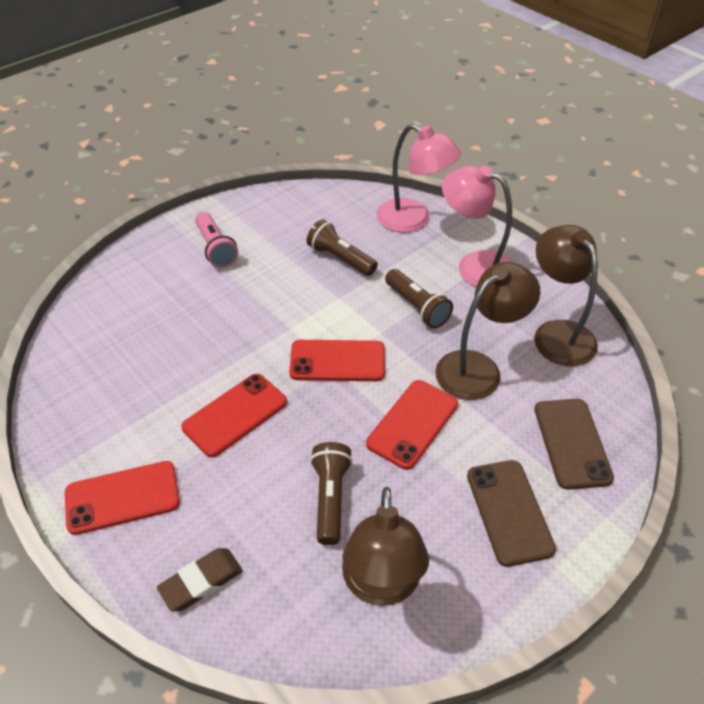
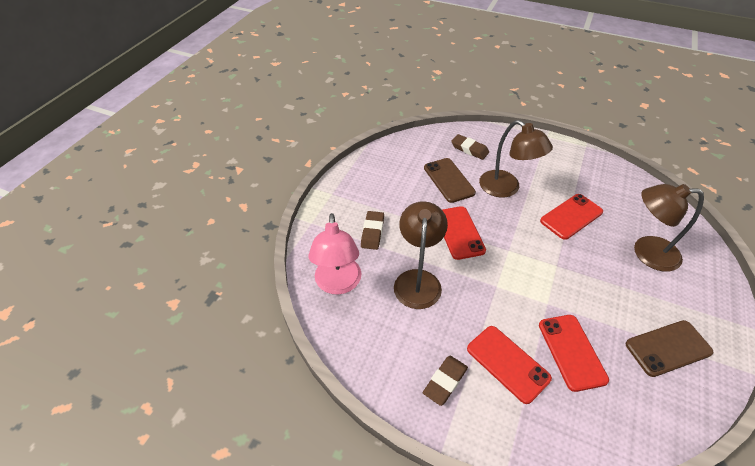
brown eraser: [157,548,243,611] = 1 -> [361,211,384,250] [423,356,468,406] [451,134,489,160] = 3
brown flashlight: [307,219,378,276] [310,442,353,545] [385,269,453,328] = 3 -> none = 0
pink flashlight: [195,212,238,268] = 1 -> none = 0
pink lamp: [376,124,461,233] [442,166,512,287] = 2 -> [308,213,361,295] = 1

